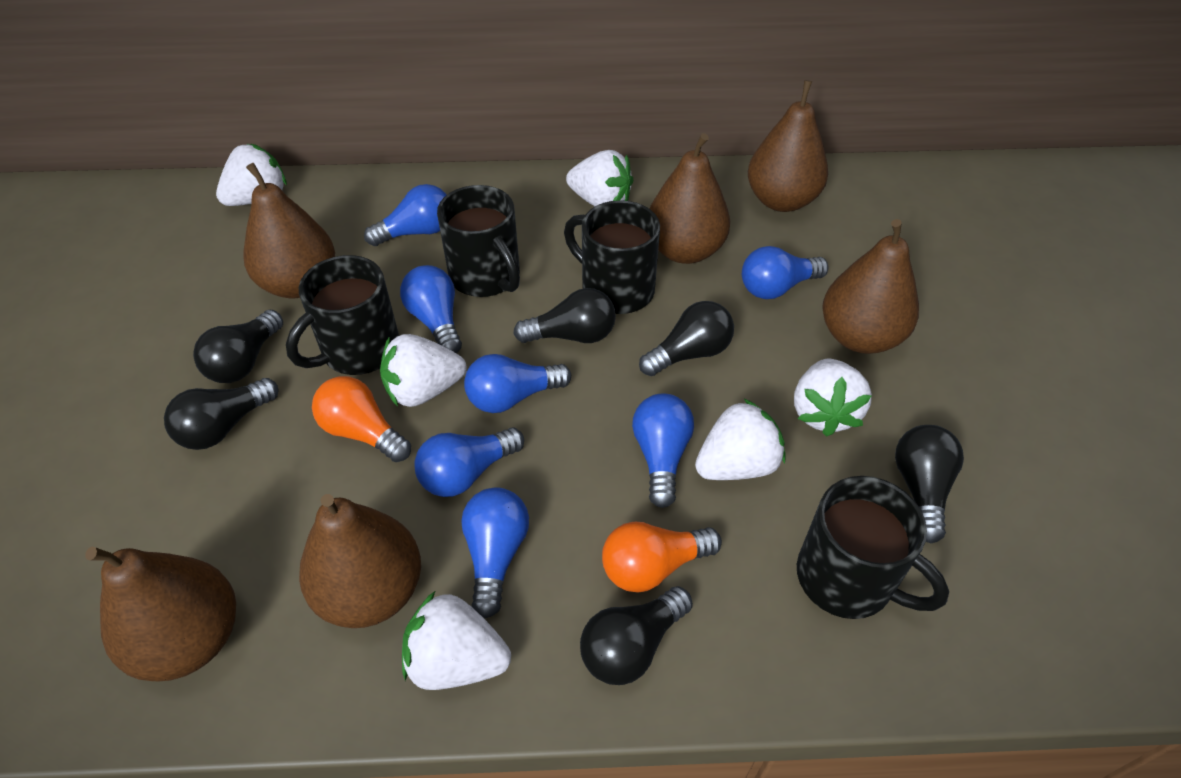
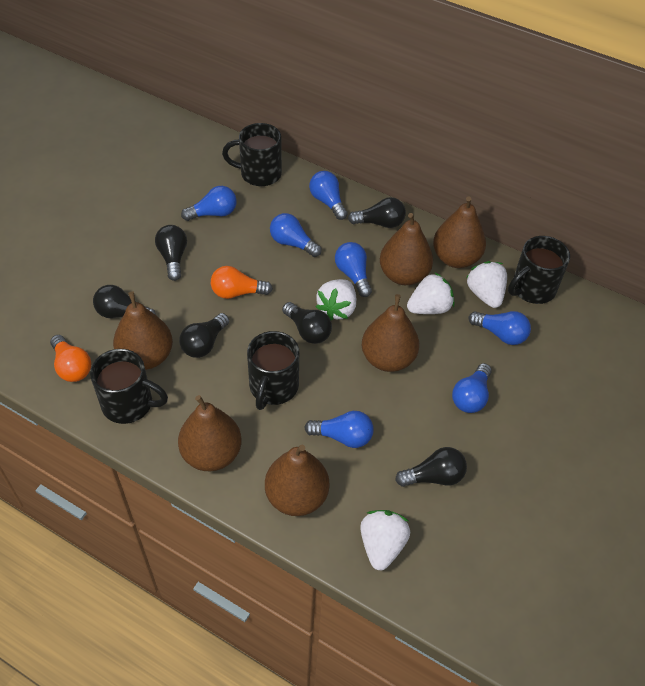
white strawberry: [216,144,287,206] [380,334,467,407] [402,591,511,690] [566,150,633,206] [695,399,786,480] [794,359,872,437] = 6 -> [316,279,356,320] [360,510,410,570] [407,272,454,314] [466,261,507,308] = 4

